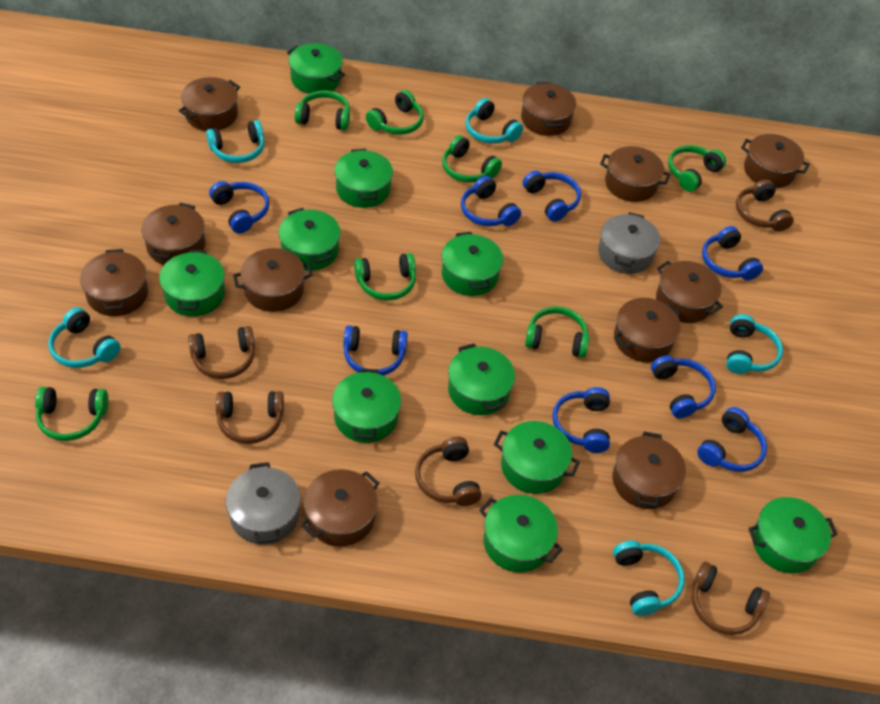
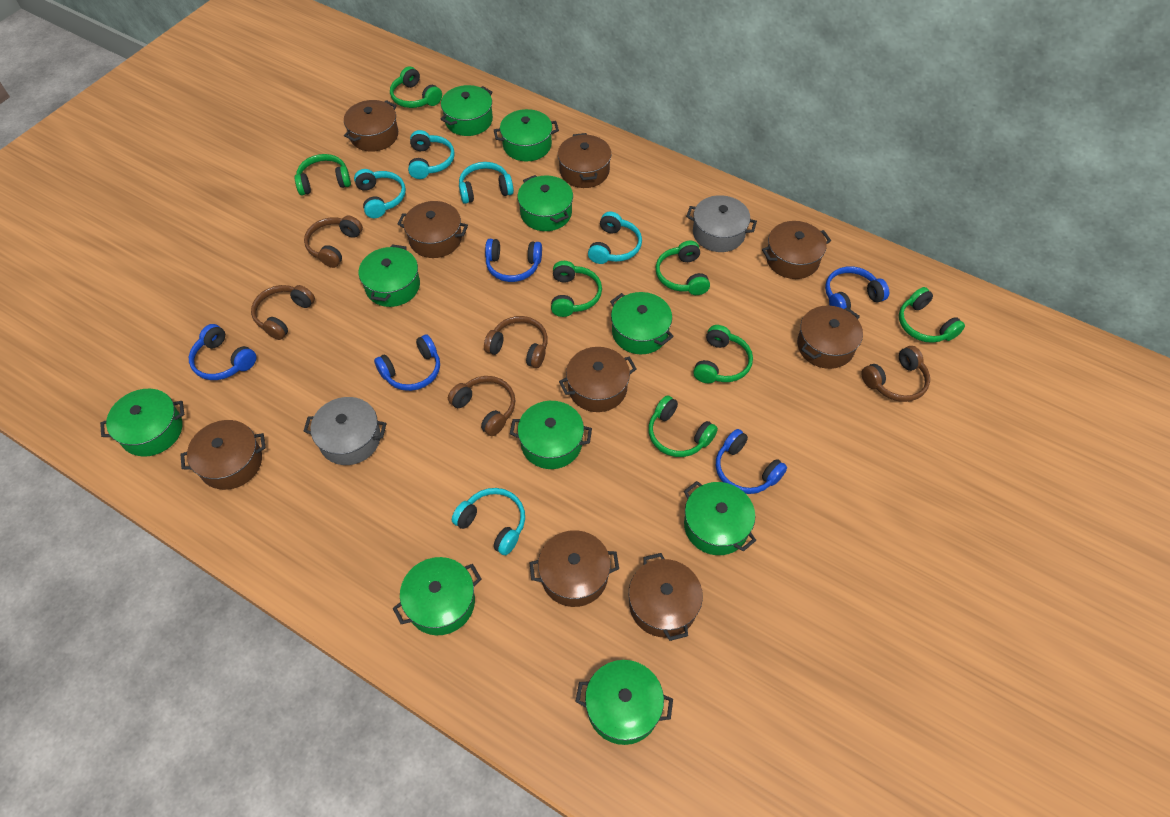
blue headphones: [209,181,269,233] [343,325,408,375] [461,176,521,226] [523,171,581,222] [552,387,610,453] [651,355,716,418] [697,407,767,472] [702,226,763,281] = 8 -> [189,324,257,380] [374,334,440,391] [485,239,542,282] [716,429,787,494] [825,266,889,309] = 5
brown pot: [80,249,148,316] [141,203,205,265] [179,77,240,131] [233,248,313,312] [301,469,379,547] [521,82,576,136] [600,146,670,202] [613,431,686,509] [614,298,681,362] [656,261,723,323] [741,134,810,188] = 11 -> [180,420,266,490] [344,100,398,152] [398,201,468,258] [530,530,619,607] [558,133,612,188] [559,347,636,412] [629,553,703,641] [762,221,831,279] [797,306,863,369] = 9

